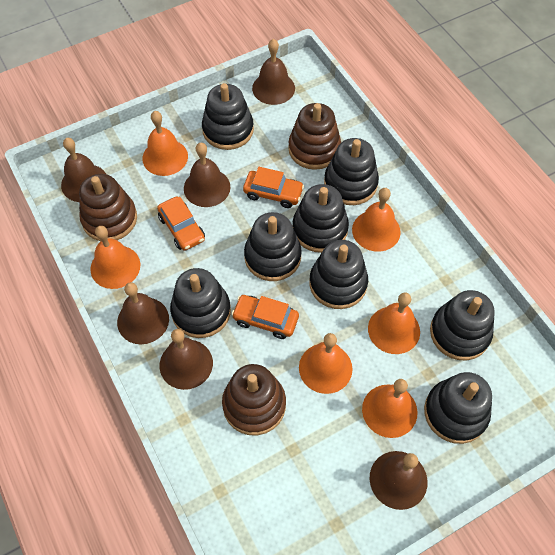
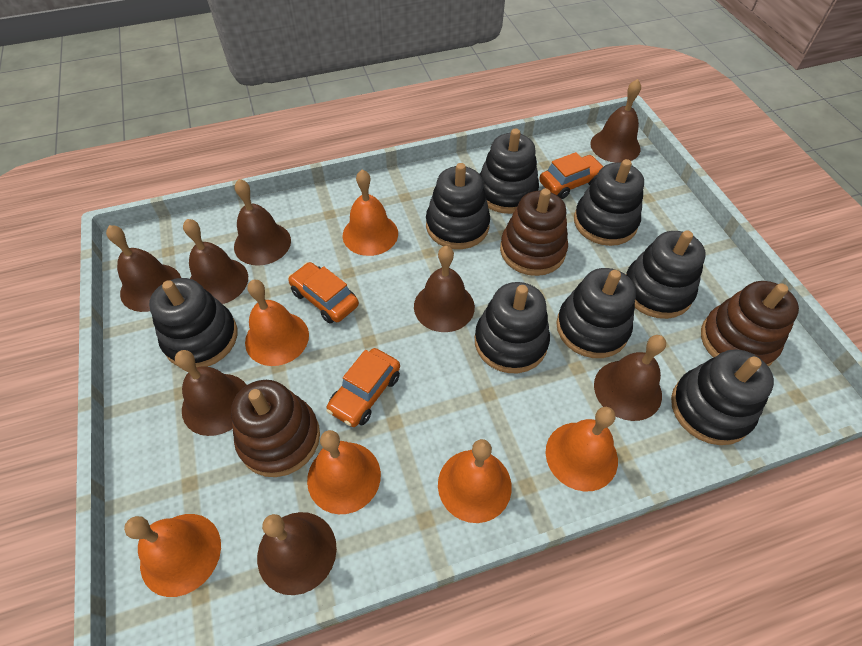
brown bell: [61,138,106,202] [117,282,169,344] [160,329,213,390] [184,143,230,207] [252,39,295,105] [370,451,428,510] = 6 -> [106,225,181,312] [175,350,246,436] [183,219,248,304] [234,179,291,266] [257,512,337,595] [414,246,475,332] [590,79,641,163] [594,335,666,421] = 8

